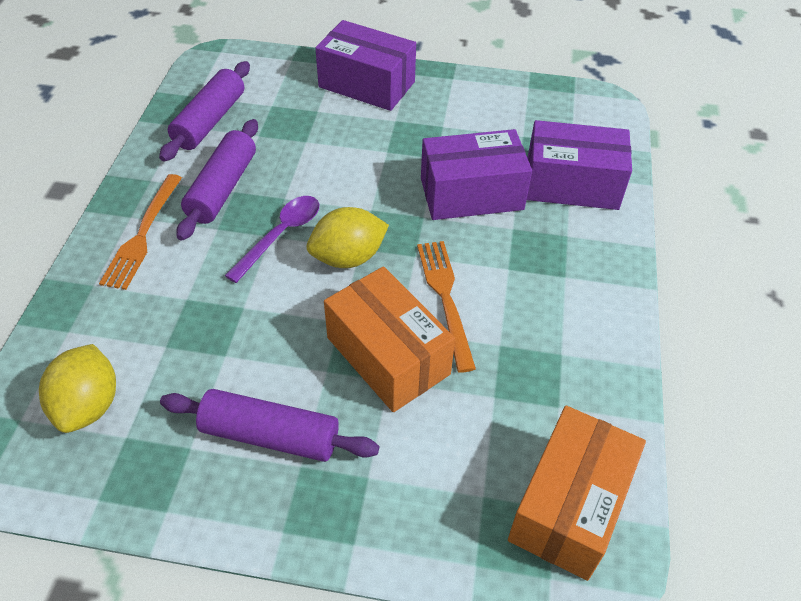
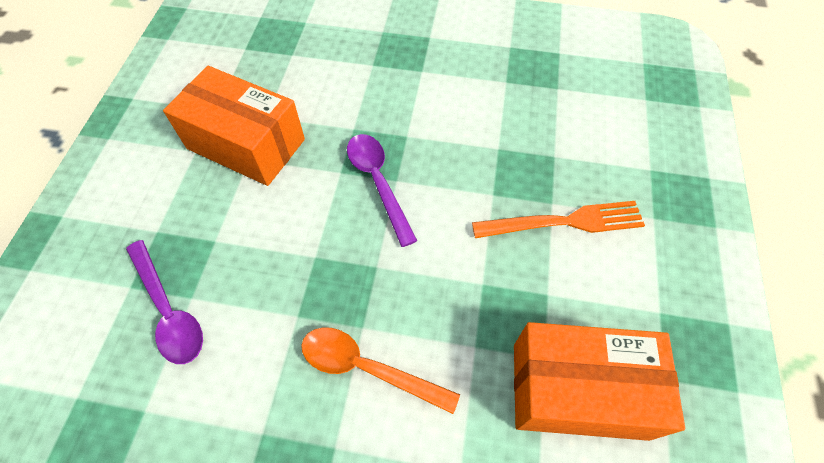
orange fork: [99,174,182,290] [417,241,476,373] = 2 -> [472,201,645,238] = 1
orange spoon: none = 0 -> [301,327,460,414] = 1
purple box: [315,20,416,111] [421,129,532,220] [527,120,632,210] = 3 -> none = 0
purple rolling pin: [159,61,250,162] [160,389,379,462] [176,119,258,241] = 3 -> none = 0
purple spoon: [225,196,319,283] = 1 -> [126,240,203,364] [347,134,417,247] = 2
yellow lemon: [39,344,116,433] [307,207,389,268] = 2 -> none = 0

